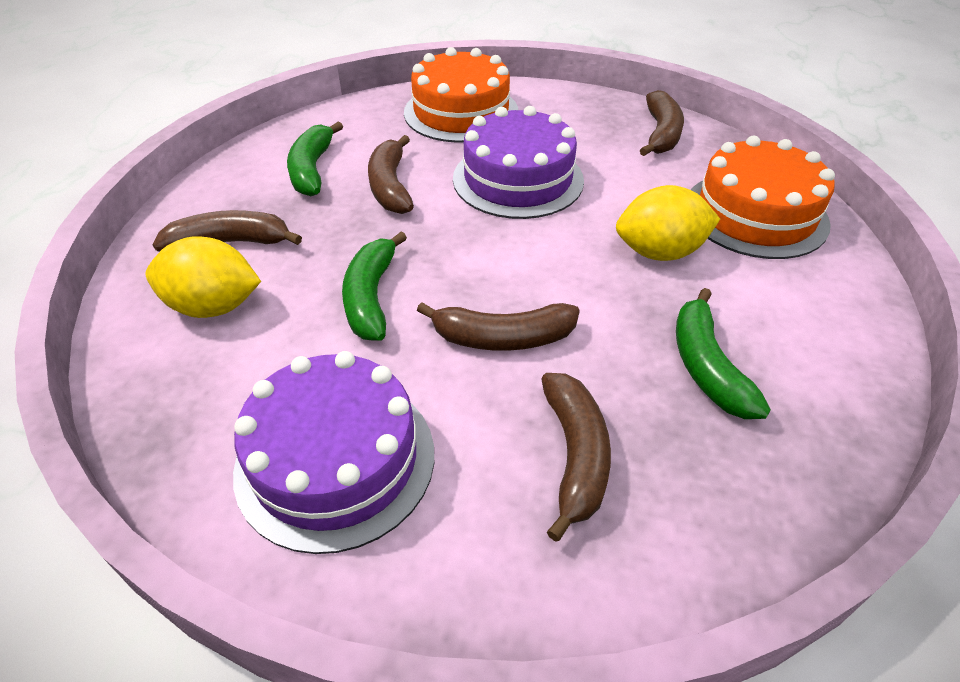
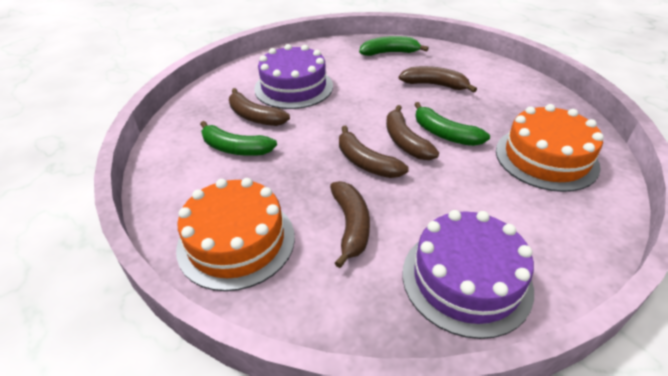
yellow lemon: [146,236,261,318] [616,185,720,261] = 2 -> none = 0

